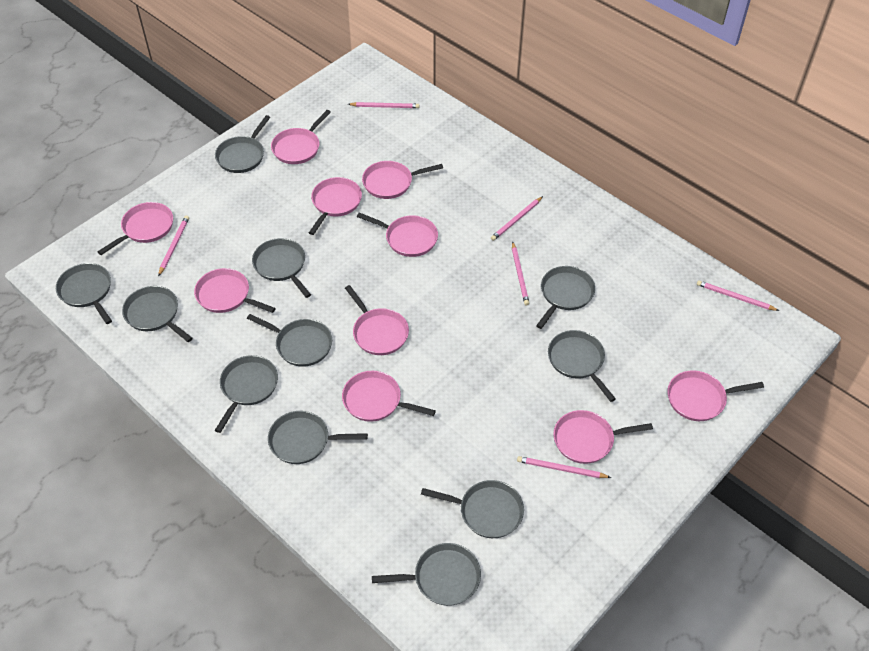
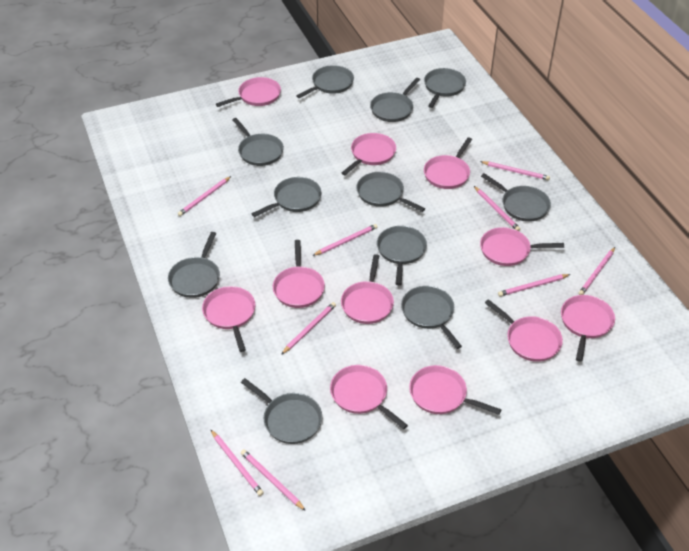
pink pan: [98,202,173,255] [194,268,276,313] [271,110,331,164] [309,177,362,235] [342,371,436,422] [345,285,409,355] [357,213,438,257] [362,161,443,199] [553,410,653,464] [668,370,764,421] = 10 -> [202,286,255,352] [216,77,281,107] [273,240,325,308] [330,365,408,429] [341,254,394,324] [342,133,396,175] [409,365,501,415] [424,137,472,189] [480,227,564,266] [485,299,563,362] [561,295,615,361] = 11
pink pencil: [158,216,189,276] [348,102,419,108] [491,196,543,241] [512,242,529,306] [517,456,611,478] [697,280,779,311] = 6 -> [178,176,231,216] [211,430,264,496] [241,449,306,511] [281,302,336,355] [312,224,378,256] [474,186,520,231] [480,161,550,180] [498,274,570,297] [579,247,615,295] = 9

